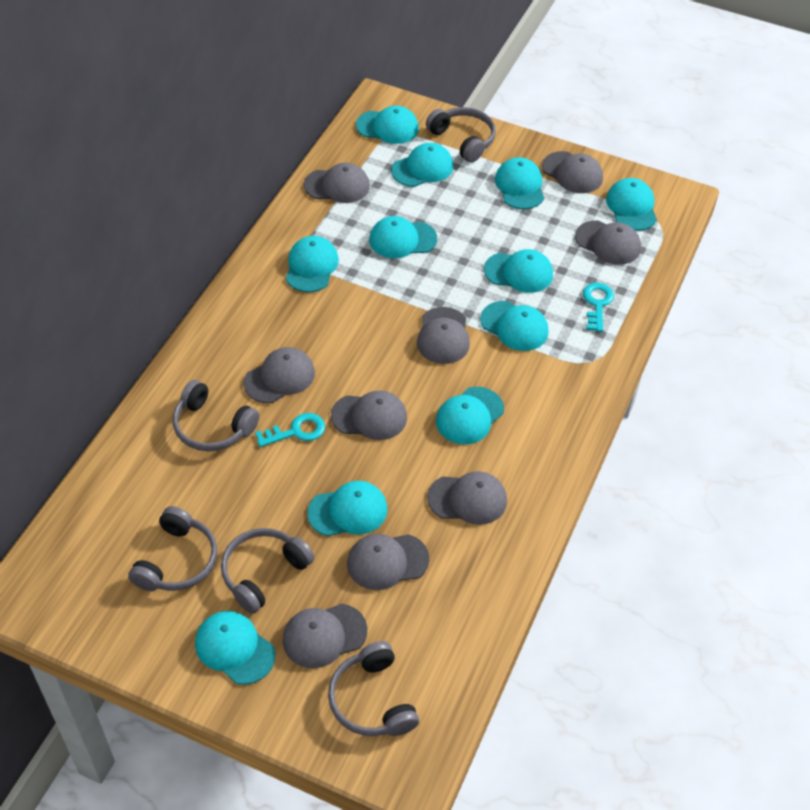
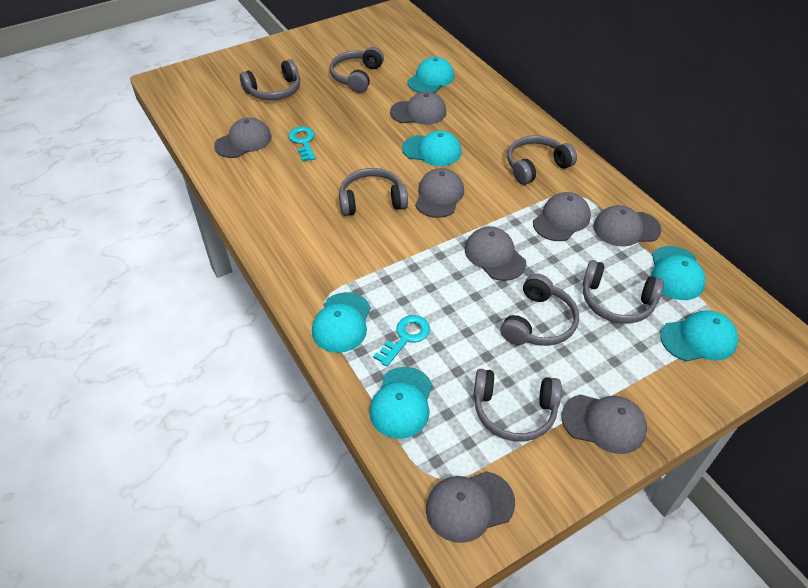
grey cap: [243,347,315,403] [282,604,367,668] [304,163,370,203] [331,391,407,440] [347,534,429,590] [417,307,470,364] [427,471,507,525] [542,151,603,193] [575,220,641,265] = 9 -> [214,117,272,158] [390,92,446,125] [415,168,464,218] [426,471,515,543] [465,226,526,281] [533,192,591,241] [562,394,647,454] [593,205,662,247] = 8
grey headphones: [128,506,217,591] [173,380,259,451] [221,528,314,614] [328,641,419,736] [426,107,496,163] = 5 -> [240,59,300,100] [330,47,384,93] [339,168,408,216] [474,369,562,442] [501,273,579,346] [507,135,577,185] [583,260,664,324] = 7
turquoise cap: [195,611,275,685] [286,236,339,292] [307,481,388,536] [356,106,419,144] [369,216,437,258] [391,143,454,187] [436,387,504,444] [480,301,549,351] [484,249,553,293] [495,157,544,209] [606,178,657,231] = 11 -> [312,292,370,353] [369,367,432,439] [402,130,462,166] [408,57,454,93] [651,246,706,300] [660,311,738,361] = 6

